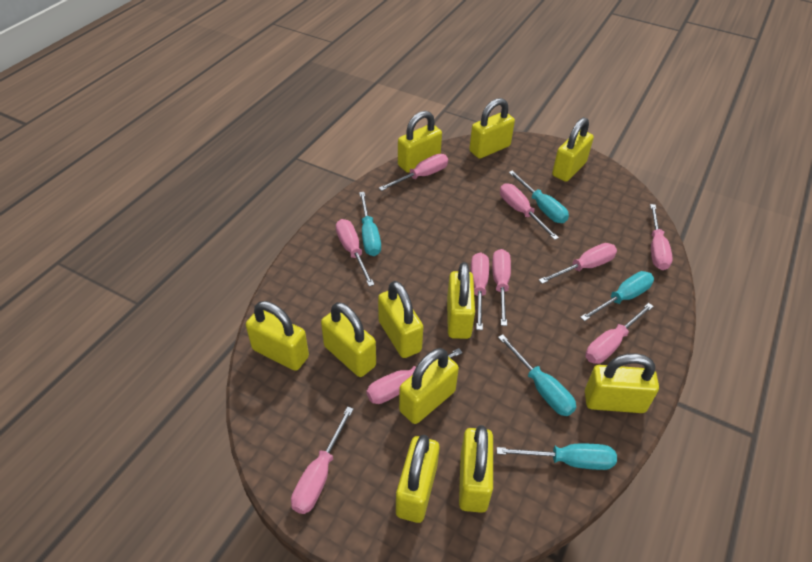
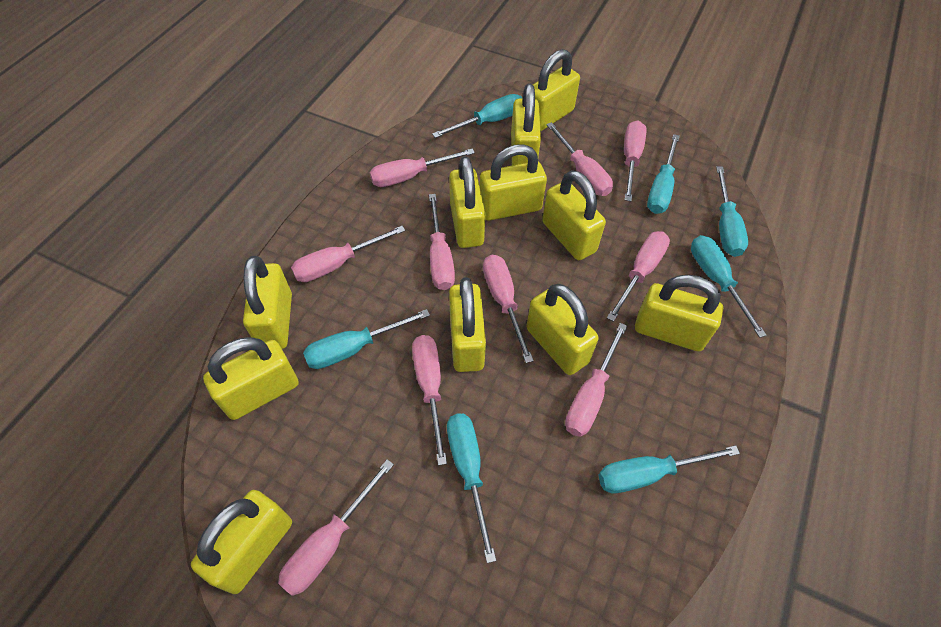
turquoise screwdriver: [359,192,381,256] [497,444,617,470] [498,334,576,416] [509,170,569,223] [580,271,654,321] = 5 -> [303,309,430,369] [432,94,523,138] [447,414,496,563] [599,445,740,493] [647,134,680,214] [691,235,766,338] [716,166,748,257] = 7

